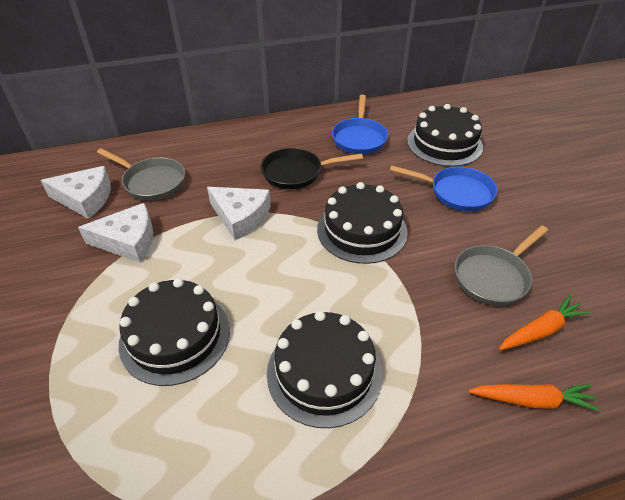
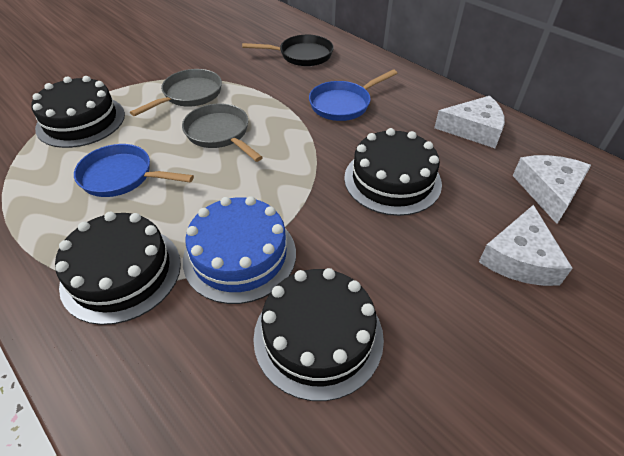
blue cake: none = 0 -> [183,196,296,304] = 1
orange carrot: [469,384,601,412] [499,295,591,350] = 2 -> none = 0

